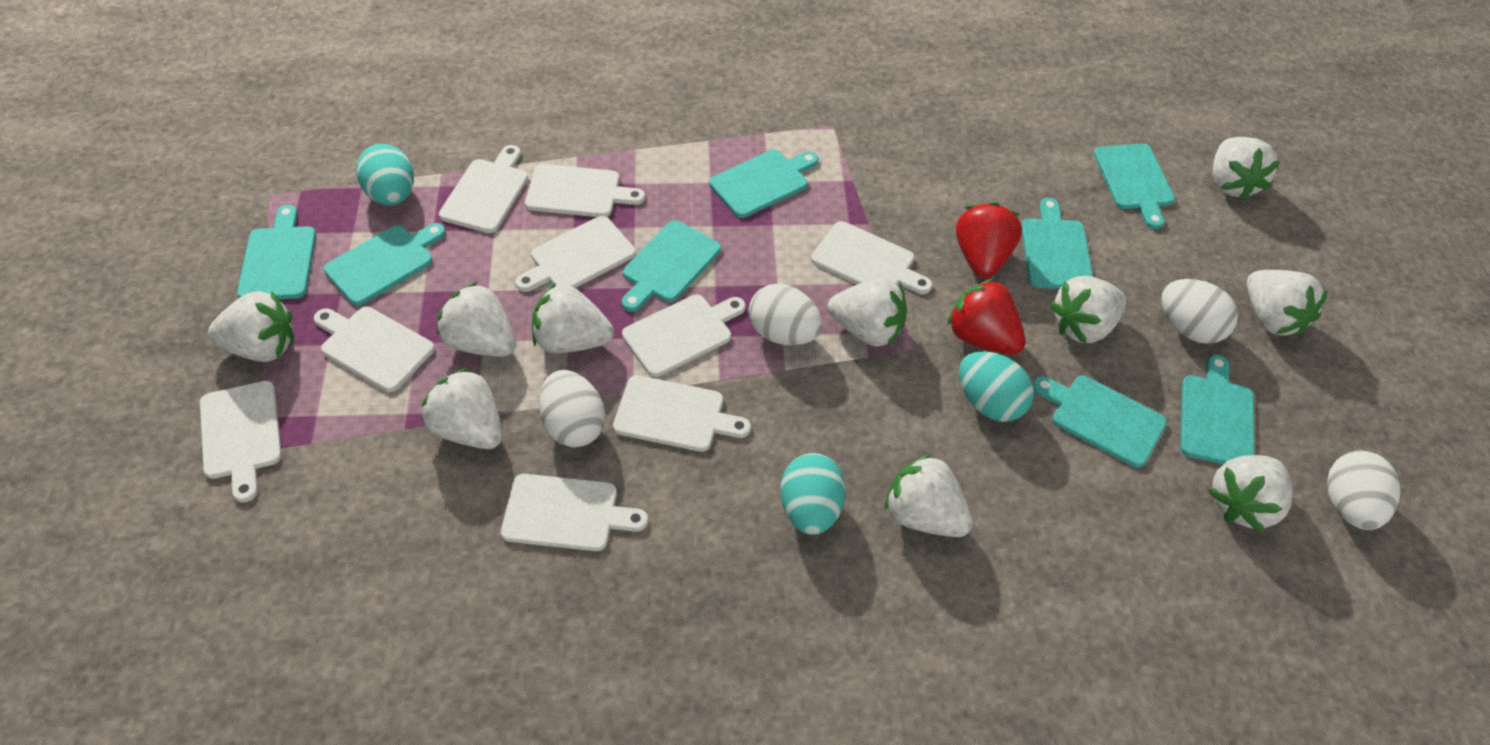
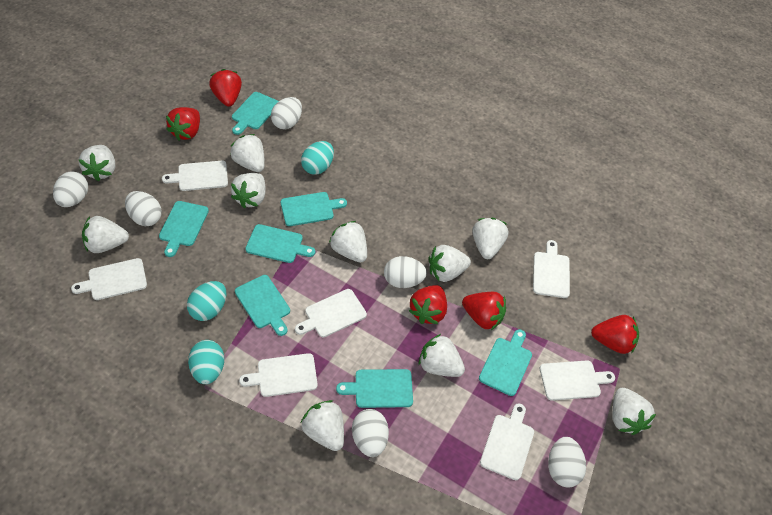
red strawberry: [947,279,1025,355] [956,202,1022,278] = 2 -> [166,107,200,141] [209,69,242,107] [409,285,447,324] [462,292,506,330] [591,315,639,354] = 5
turquoise cutting board: [237,205,316,299] [323,223,446,306] [622,220,721,312] [709,150,818,218] [1021,198,1093,289] [1033,376,1167,468] [1094,143,1175,229] [1180,355,1254,464] = 8 -> [159,201,209,257] [232,92,279,135] [235,275,290,336] [245,224,315,263] [281,192,347,226] [336,369,413,408] [479,329,532,396] = 7
white cutting board: [200,381,282,503] [314,307,435,392] [439,145,528,233] [501,474,648,551] [515,216,636,292] [525,164,645,217] [613,375,751,452] [622,295,745,377] [811,221,932,294] = 9 -> [71,258,147,300] [162,161,228,191] [239,353,318,397] [295,289,367,337] [480,404,534,480] [533,240,570,298] [540,360,615,401] = 7
white egg: [539,370,605,447] [748,284,822,346] [1161,279,1238,344] [1327,450,1401,530] = 4 -> [53,171,88,207] [125,191,162,226] [271,97,302,129] [352,409,389,457] [384,256,427,288] [548,437,586,487] = 6

